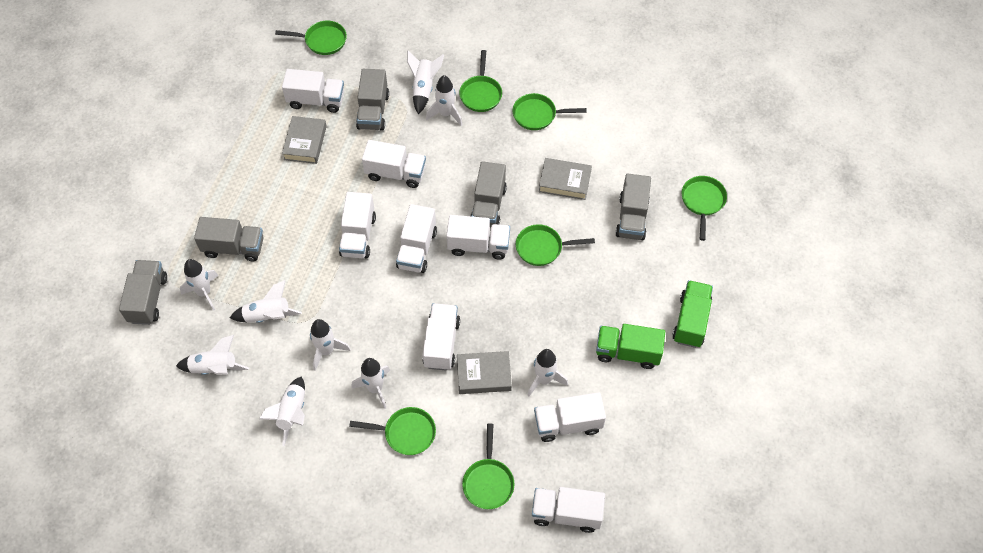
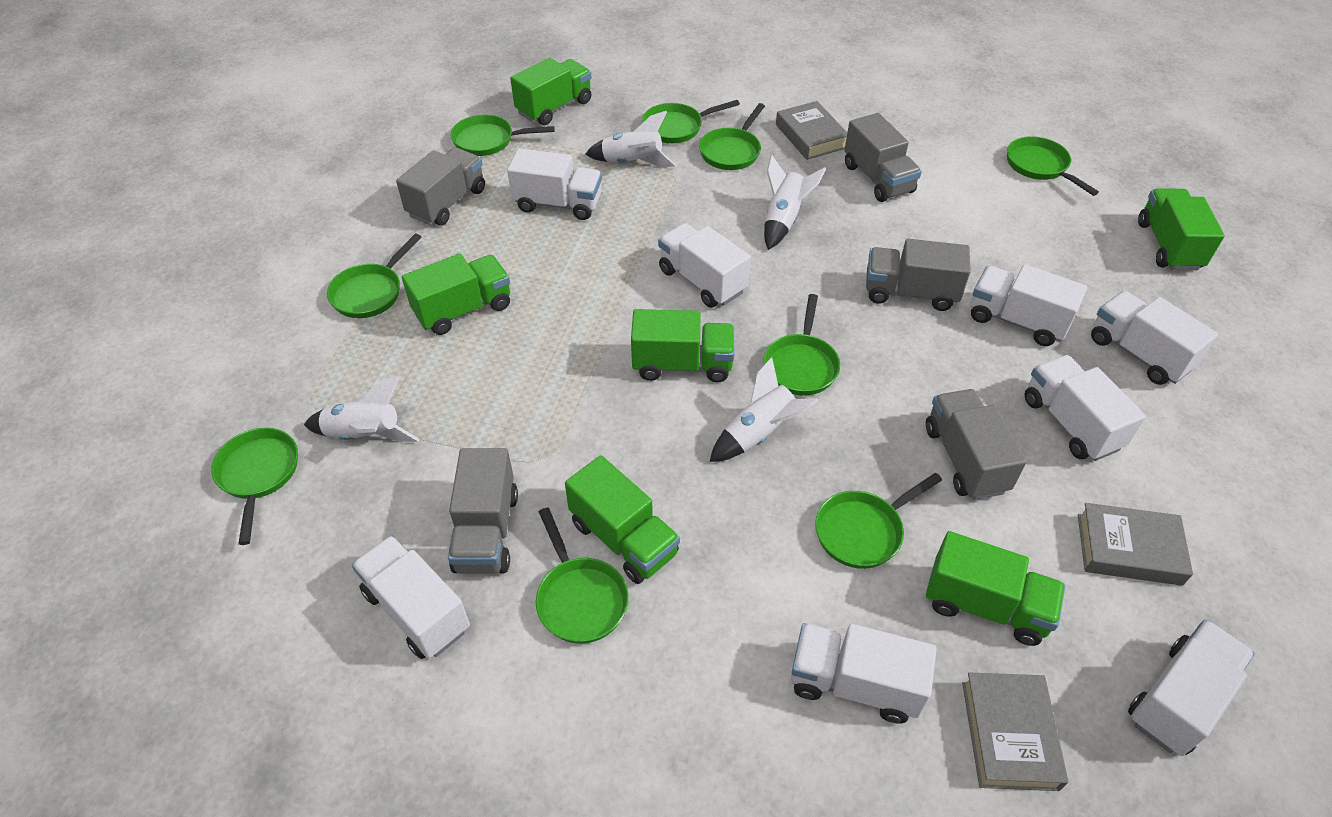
green pan: [275,21,347,55] [349,407,436,455] [459,50,502,112] [462,423,514,509] [513,93,587,130] [516,224,595,266] [682,176,727,241] = 7 -> [211,428,298,545] [327,234,421,318] [451,115,555,156] [536,507,629,644] [642,100,740,143] [699,103,765,170] [763,294,840,396] [815,473,942,569] [1007,136,1099,196] = 9
green truck: [596,324,665,369] [672,280,713,348] = 2 -> [402,253,510,335] [510,57,591,125] [565,455,680,584] [631,309,735,382] [926,531,1066,646] [1138,188,1225,270] = 6
white rocket: [176,335,249,375] [180,259,219,311] [230,280,302,323] [259,377,305,446] [310,319,351,371] [351,358,390,409] [407,51,444,114] [426,75,462,126] [527,349,568,397] = 9 -> [304,376,419,442] [585,111,676,167] [710,357,818,462] [764,155,826,250] = 4

